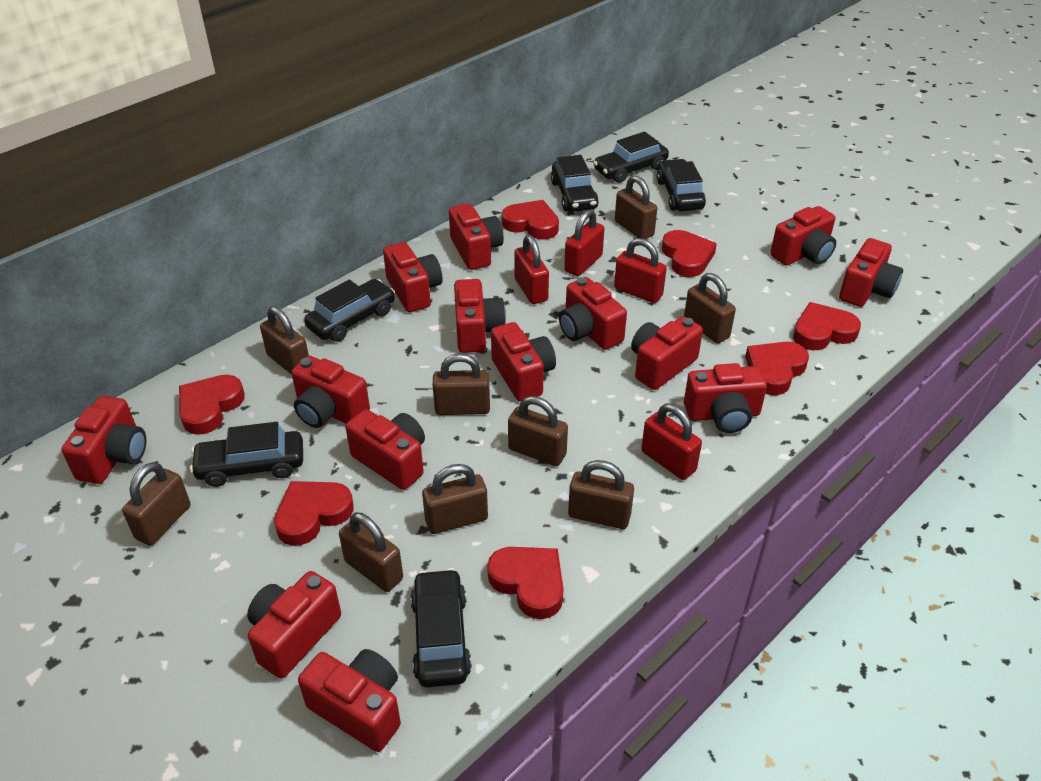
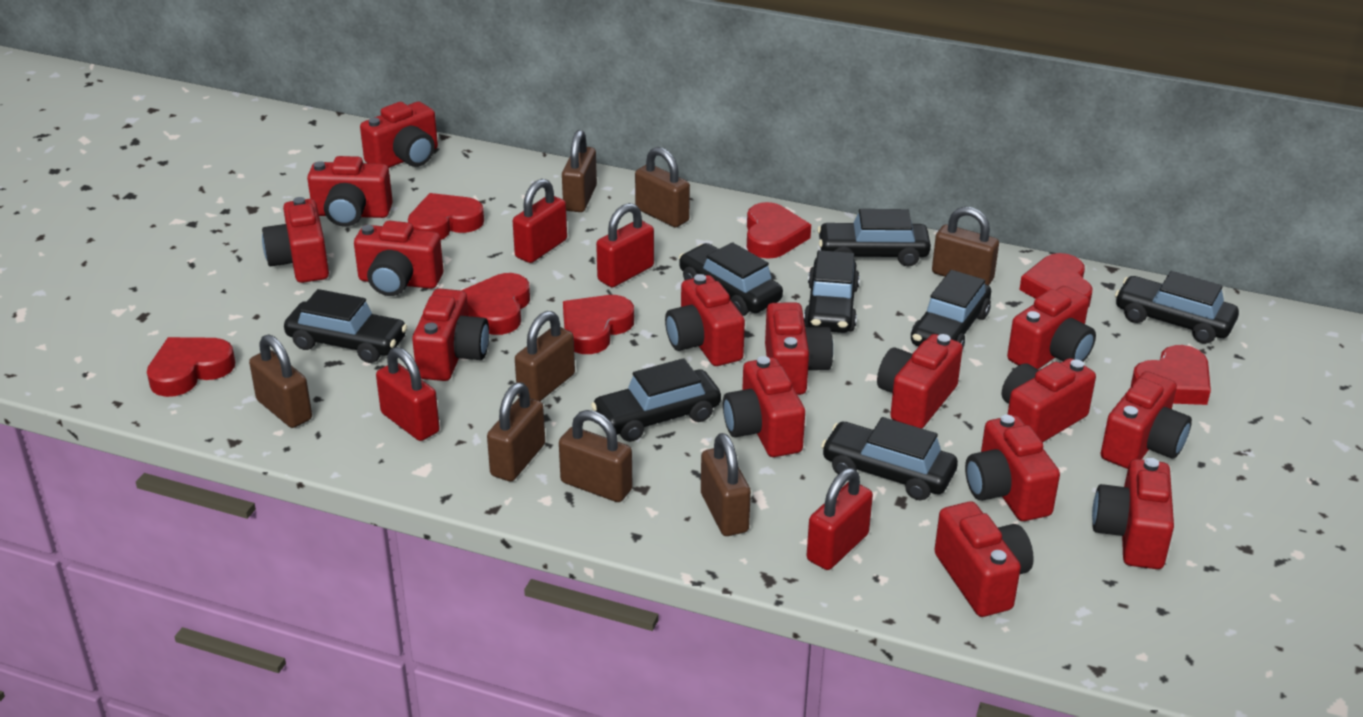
black car: [190,422,303,487] [304,279,395,342] [411,568,472,687] [551,155,599,212] [593,132,669,183] [656,159,706,211] = 6 -> [284,289,408,363] [591,358,721,442] [679,242,783,316] [804,250,860,333] [817,209,931,267] [821,417,958,500] [911,270,991,348] [1115,271,1239,344] = 8
brown padlock: [122,462,191,546] [260,306,309,375] [339,512,403,592] [422,464,488,534] [433,354,490,415] [508,396,568,466] [568,460,634,529] [615,175,657,239] [684,273,736,343] = 9 -> [249,334,312,428] [487,382,545,481] [515,311,575,401] [559,410,632,502] [562,130,597,212] [635,147,690,227] [701,433,751,536] [932,207,999,286] = 8
red camera: [61,396,147,484] [247,571,341,679] [291,356,370,428] [298,649,401,752] [345,409,425,490] [383,242,442,312] [449,203,504,270] [454,279,506,353] [491,322,556,402] [559,277,627,350] [631,316,703,390] [684,363,767,433] [770,206,836,266] [839,238,903,307] = 14 -> [262,197,329,283] [307,156,393,227] [354,221,443,296] [360,102,438,168] [412,288,489,381] [665,274,745,366] [723,356,805,457] [765,302,833,395] [877,334,963,428] [934,501,1034,617] [965,415,1060,521] [1002,358,1096,442] [1007,286,1096,369] [1092,458,1174,569] [1101,371,1192,469] = 15

